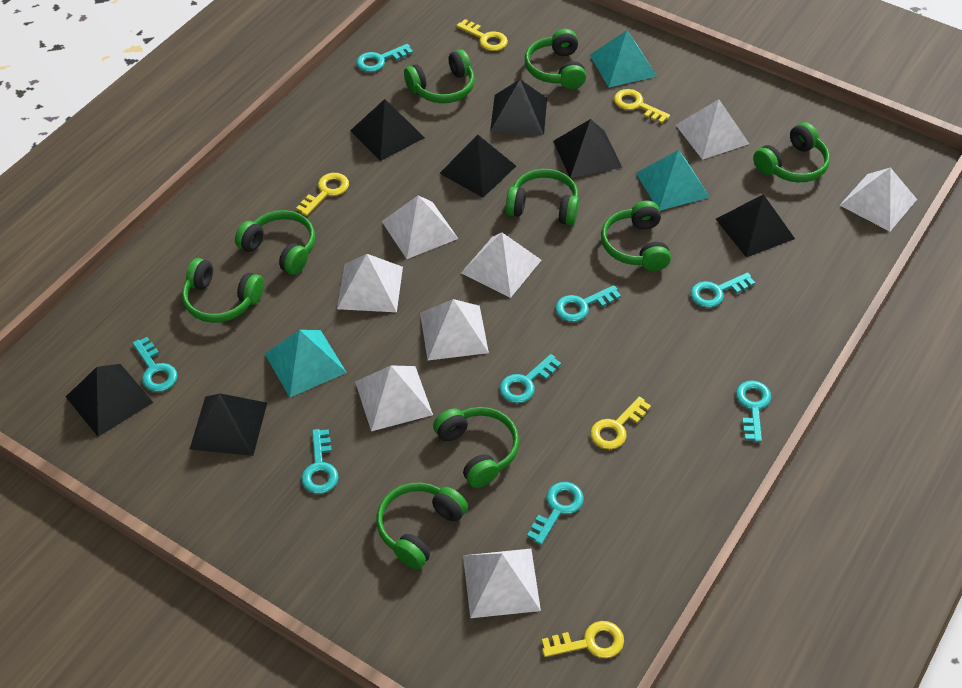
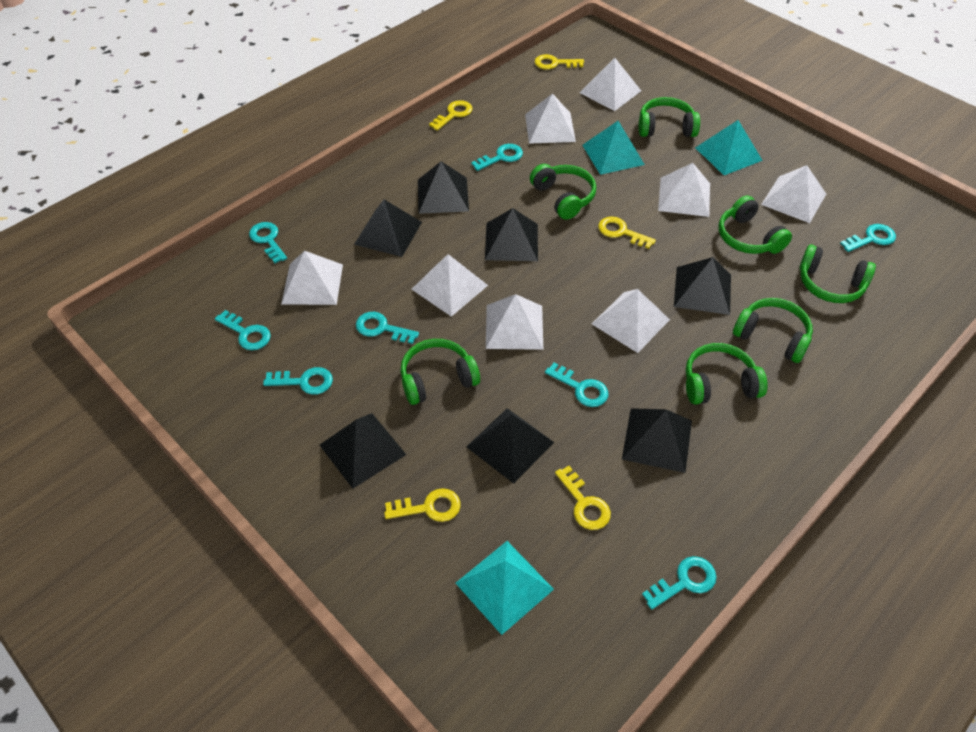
green headphones: [182,258,264,323] [235,210,315,275] [376,482,468,569] [404,49,475,103] [433,407,519,488] [506,169,579,225] [525,29,586,89] [601,201,671,271] [753,122,830,182] = 9 -> [400,339,480,405] [530,164,596,220] [639,97,700,137] [686,343,768,405] [719,195,792,254] [733,298,813,363] [800,244,876,303] = 7

